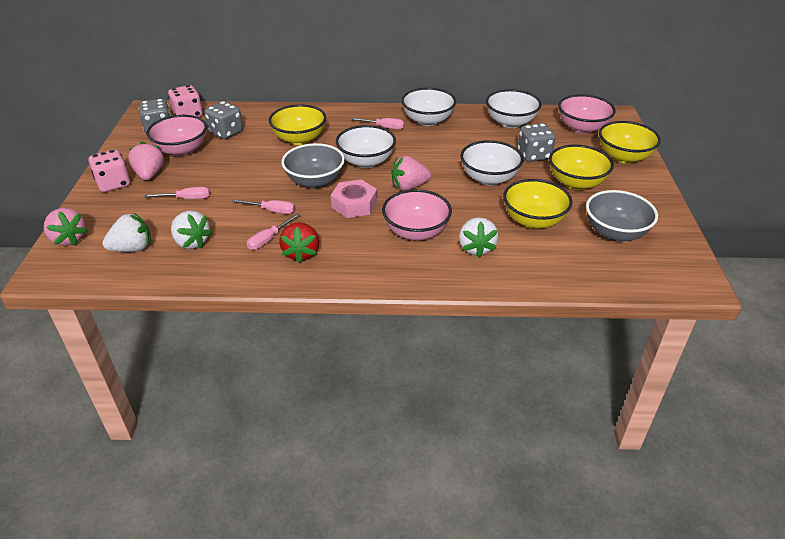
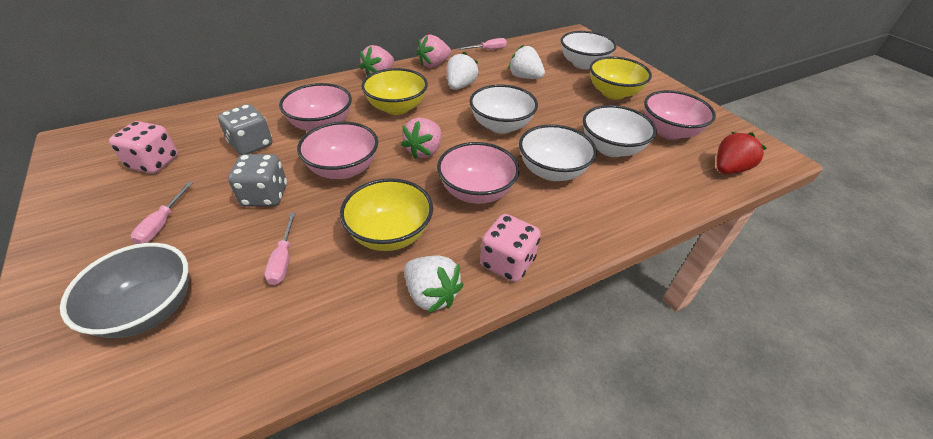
grey bowl: [281,143,345,189] [586,190,658,242] = 2 -> [60,243,189,338] = 1
grey dice: [139,99,171,133] [205,101,243,139] [518,123,556,162] = 3 -> [218,104,272,155] [228,154,287,207] = 2
pink bowl: [146,115,207,157] [382,189,452,241] [558,94,616,134] = 3 -> [279,83,352,131] [297,122,378,179] [437,142,520,204] [644,90,716,140] = 4
pink nut: [331,179,377,218] = 1 -> none = 0
pink screwdriver: [144,187,210,199] [232,199,295,214] [247,213,301,250] [351,118,404,130] = 4 -> [131,182,193,244] [265,212,296,285] [458,38,507,50] = 3
yellow bowl: [269,105,326,145] [503,179,573,229] [549,144,614,190] [599,121,661,164] = 4 -> [340,178,433,251] [361,68,428,115] [590,56,652,100] = 3

